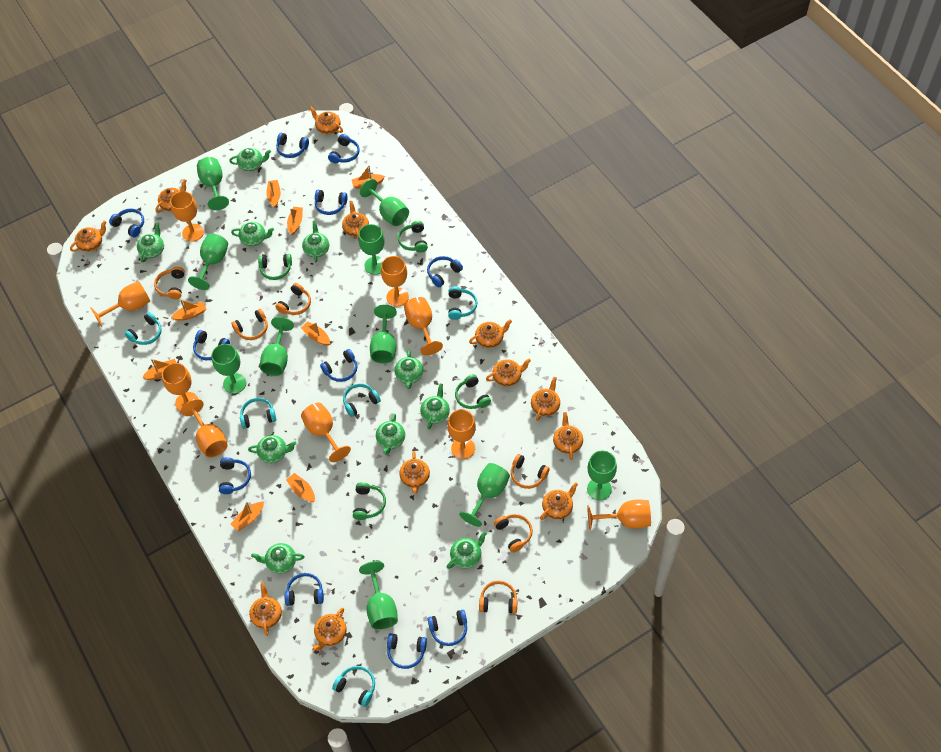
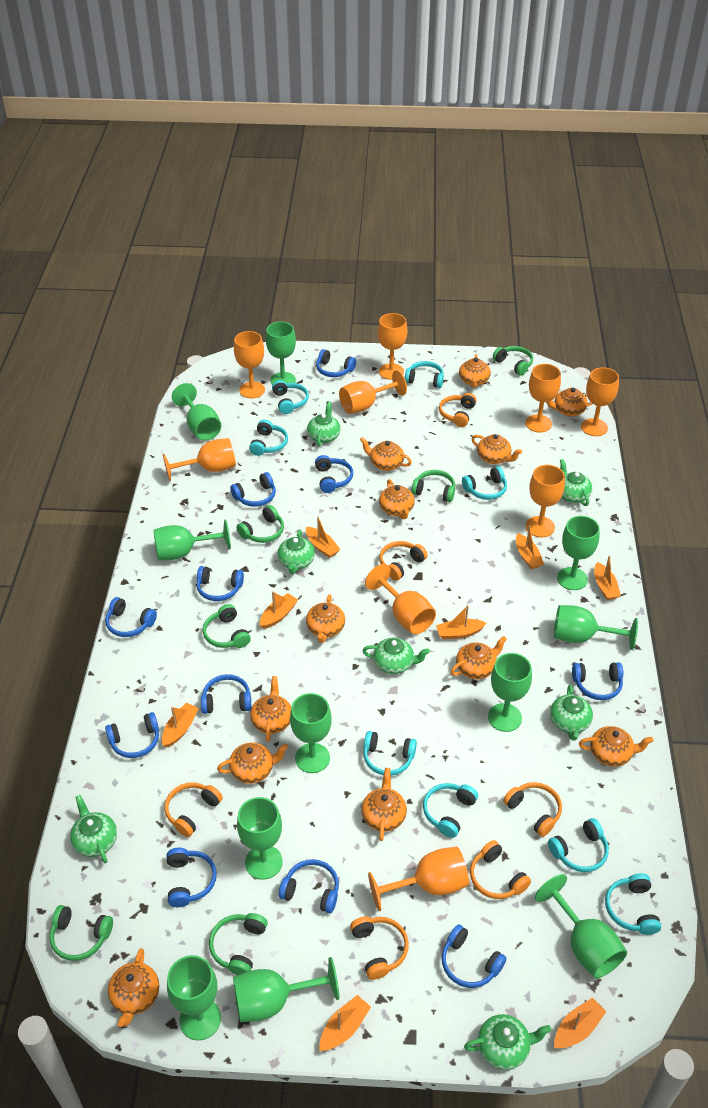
green goblet: [188,233,228,290] [197,157,229,210] [212,344,246,394] [260,317,294,376] [358,224,384,275] [359,561,398,630] [360,179,409,226] [370,305,397,364] [459,463,510,527] [587,451,617,500] = 10 -> [154,520,231,560] [167,955,221,1041] [172,383,221,441] [233,957,339,1022] [237,797,283,880] [266,322,296,385] [290,693,332,773] [488,653,532,732] [535,874,627,978] [554,605,638,650] [557,516,600,590] = 11
green headphones: [258,254,292,280] [353,482,386,520] [398,221,428,253] [455,374,491,409] = 4 -> [50,905,113,961] [203,604,251,648] [209,913,268,975] [237,505,284,543] [411,470,455,502] [493,346,533,375] = 6
green teapot: [137,222,164,263] [229,148,271,171] [231,222,274,246] [248,435,296,463] [251,543,305,574] [302,221,329,262] [376,414,405,454] [394,350,423,389] [420,383,450,429] [447,531,487,569] = 10 -> [70,795,117,863] [277,530,315,574] [307,401,341,446] [362,637,430,674] [464,1014,551,1070] [550,685,593,741] [560,459,592,506] = 7
turquoise headphones: [125,312,162,345] [240,398,276,429] [332,666,375,707] [343,383,381,417] [448,286,478,320] = 5 -> [249,420,288,456] [272,380,309,414] [363,731,417,776] [405,361,444,388] [423,783,478,838] [462,466,507,500] [548,818,609,872] [605,873,661,935] = 8

